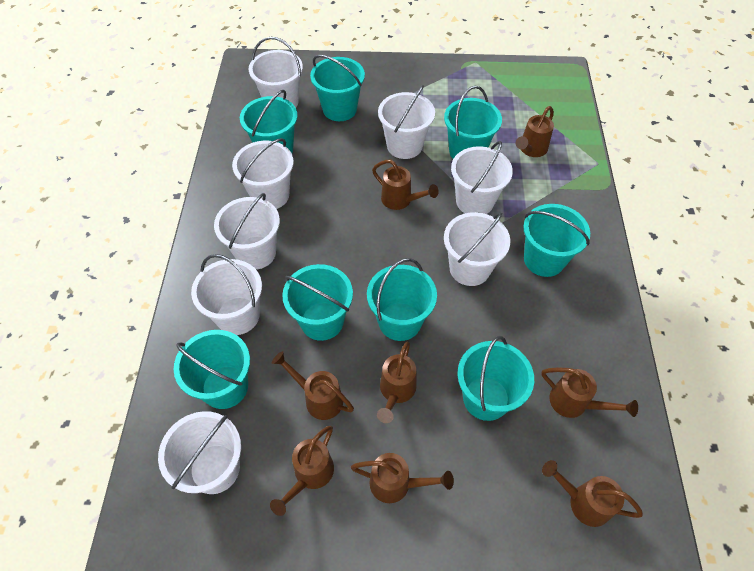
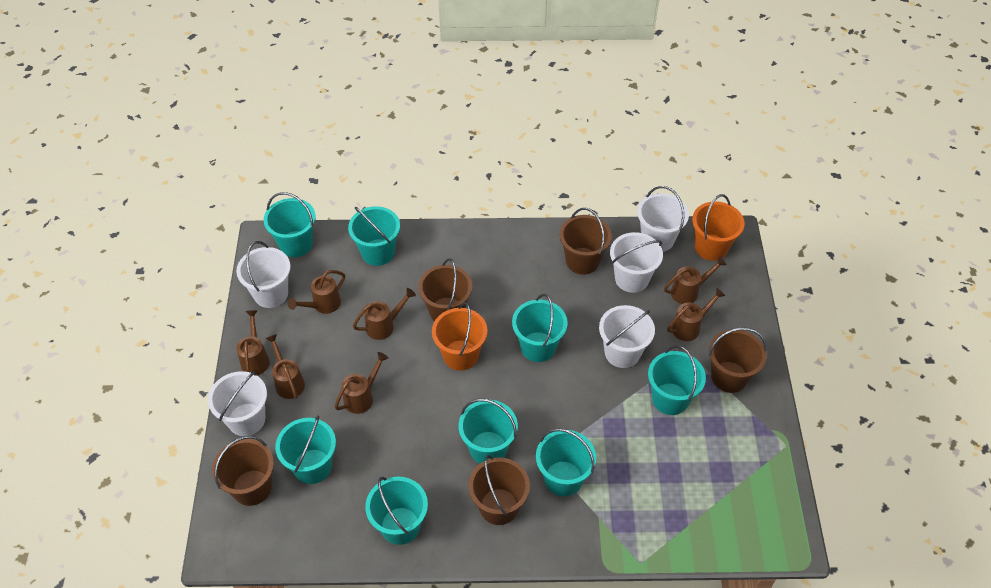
brown bucket: none = 0 -> [212,436,274,506] [418,258,472,321] [468,455,530,525] [559,208,612,274] [708,327,767,393] = 5
brown watering can: [270,426,334,516] [272,351,354,420] [351,453,454,503] [372,160,439,210] [377,341,416,423] [516,106,554,157] [541,367,638,418] [542,460,643,527] = 8 -> [237,310,270,375] [265,334,305,399] [288,270,345,314] [335,352,388,414] [353,288,416,340] [664,256,727,304] [667,288,725,341] = 7
orange bucket: none = 0 -> [432,302,488,371] [692,194,744,261] = 2
white bucket: [158,411,241,494] [191,254,262,335] [214,193,280,270] [232,138,294,209] [249,37,303,108] [378,85,435,159] [444,212,510,286] [451,141,513,214] = 8 -> [208,371,267,436] [236,241,291,308] [599,305,655,368] [610,232,663,293] [637,186,689,252] = 5

